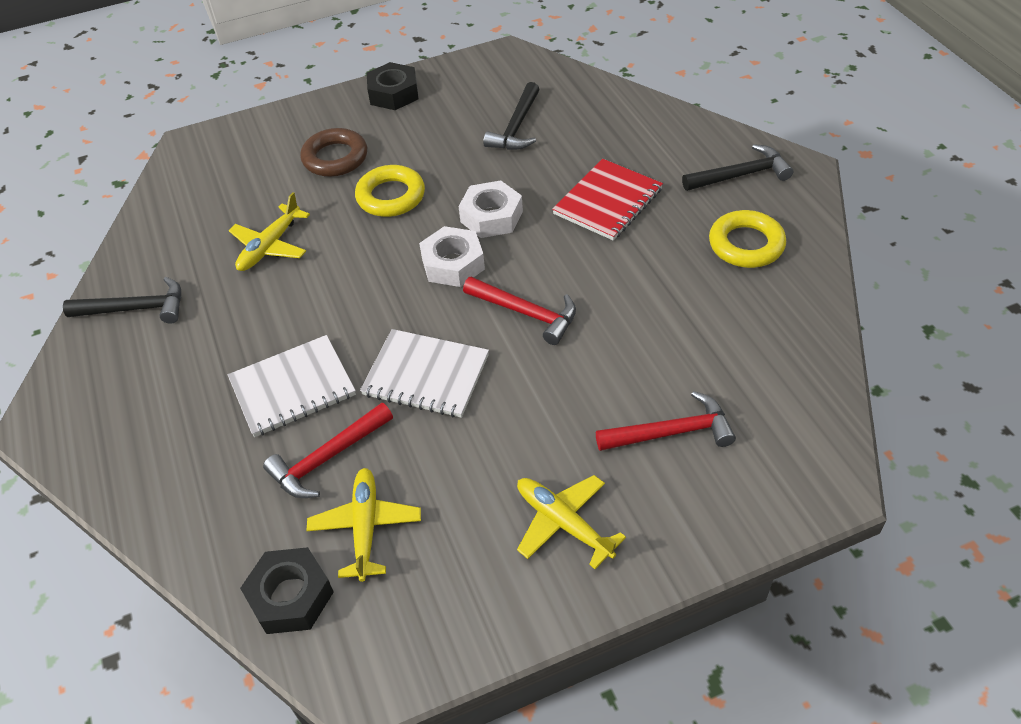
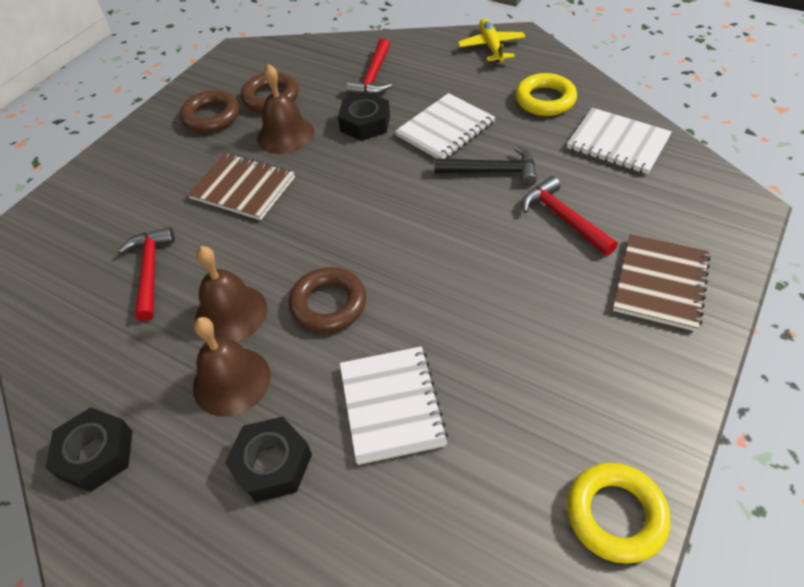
black hammer: [63,277,181,324] [483,82,540,150] [682,144,793,191] = 3 -> [434,146,537,186] = 1
black nut: [240,547,334,634] [367,62,419,110] = 2 -> [46,407,132,492] [225,417,312,502] [338,92,390,141] = 3
brown bell: none = 0 -> [193,317,271,417] [195,246,267,342] [257,64,314,154] = 3
brown notebook: none = 0 -> [187,153,295,220] [613,234,711,331] = 2
brown ring: [300,128,367,177] = 1 -> [180,90,239,133] [241,72,299,113] [289,267,366,333] = 3
red notebook: [552,159,663,240] = 1 -> none = 0
white notebook: [228,335,356,437] [360,329,489,418] = 2 -> [340,346,448,465] [395,93,495,159] [567,108,672,174] = 3
white nut: [419,226,485,287] [459,181,523,238] = 2 -> none = 0
yellow plane: [229,192,310,271] [306,468,421,582] [517,475,626,569] = 3 -> [458,19,526,62] = 1

